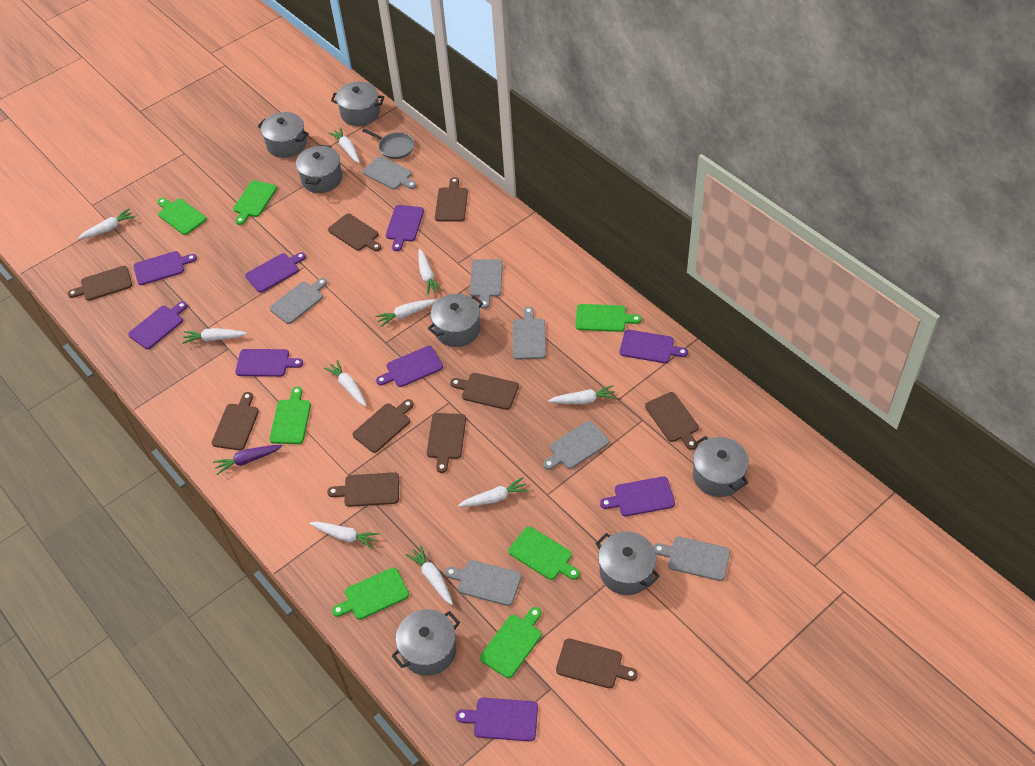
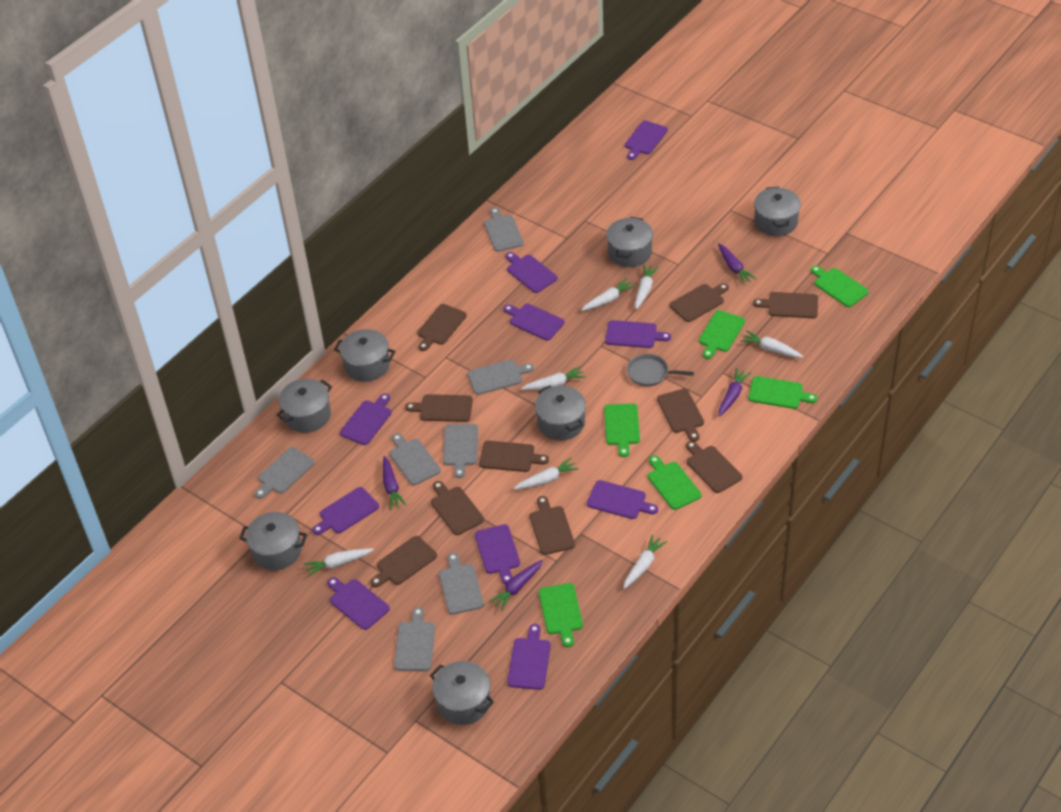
green cutting board: [157,198,207,235] [233,180,277,225] [269,387,311,444] [332,567,409,620] [480,607,542,678] [508,527,580,580] [575,304,642,332] = 7 -> [539,583,583,647] [604,403,640,457] [648,455,701,510] [699,310,745,359] [748,376,817,409] [811,266,869,307] = 6
purple carrot: [213,445,282,475] = 1 -> [383,456,406,510] [489,560,543,611] [718,243,757,285] [719,368,751,417] = 4
purple cutting board: [128,301,187,349] [133,251,197,285] [235,349,303,377] [245,252,306,293] [376,346,443,387] [386,205,424,251] [455,698,538,741] [600,476,675,516] [620,330,688,363] = 9 -> [312,487,379,535] [327,577,390,630] [340,393,391,445] [475,524,520,585] [503,304,564,341] [506,252,558,293] [507,624,551,690] [587,480,658,519] [605,320,671,348] [625,120,668,160] = 10
white carrot: [78,208,135,239] [183,328,247,344] [309,521,379,549] [324,360,367,406] [328,127,360,163] [375,299,437,327] [406,545,453,605] [418,249,442,295] [458,477,529,507] [548,385,616,404] = 10 -> [303,549,374,577] [514,458,579,490] [521,366,586,390] [581,278,636,311] [624,535,667,589] [635,265,659,310] [741,331,803,358] = 7

